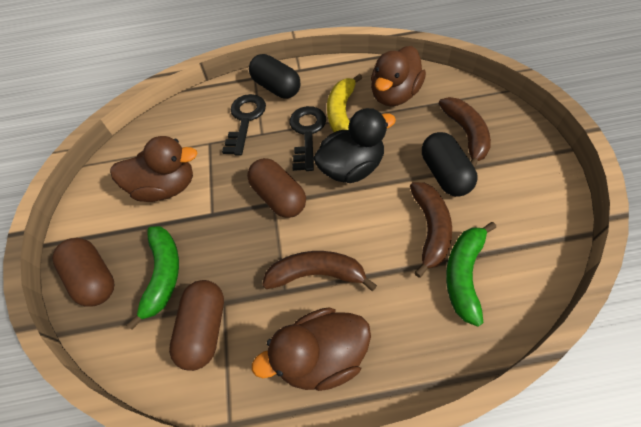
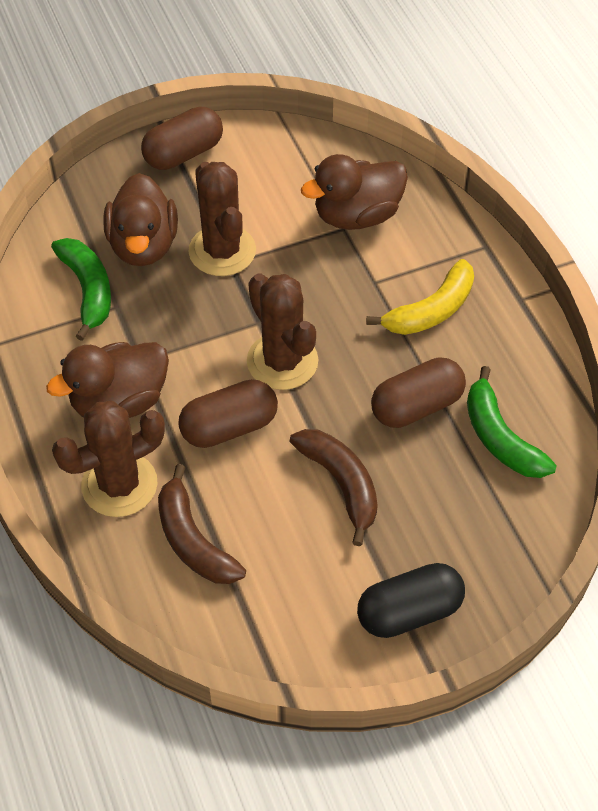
black capsule: [249,54,300,99] [422,132,478,197] = 2 -> [357,563,465,638] = 1
black duck: [313,108,396,183] = 1 -> none = 0
black key: [222,94,266,156] [290,106,326,171] = 2 -> none = 0
brown banana: [262,251,377,291] [410,182,452,278] [439,97,491,168] = 3 -> [158,464,246,584] [289,429,378,546] = 2
brown cactus: none = 0 -> [52,401,165,517] [188,162,256,276] [247,273,318,390] = 3

